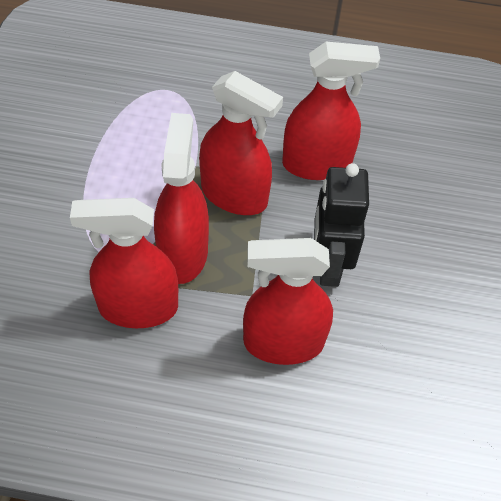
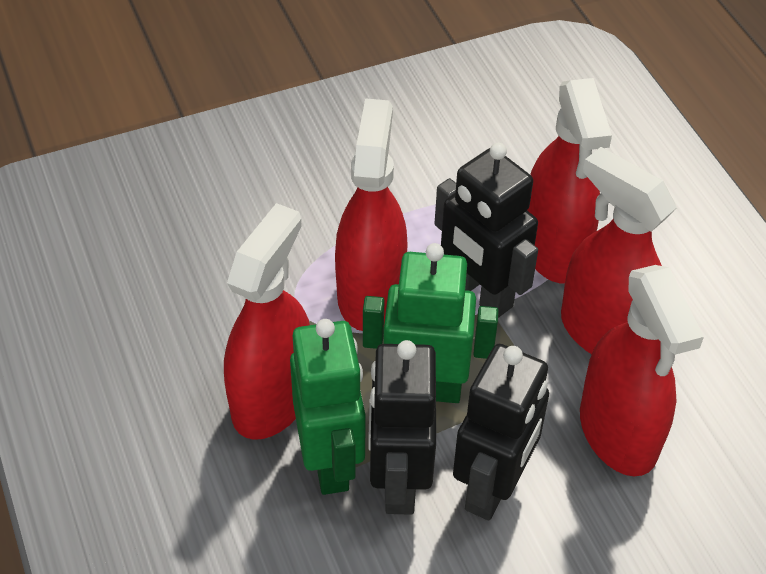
black robot: [314,163,369,287] = 1 -> [368,340,436,515] [435,143,538,318] [453,344,549,520] = 3
green robot: none = 0 -> [290,319,366,495] [363,243,499,403] = 2

